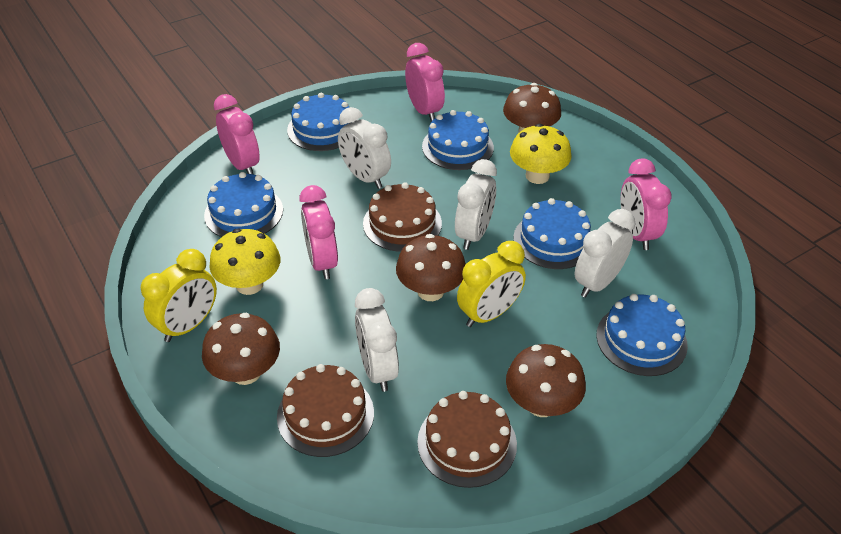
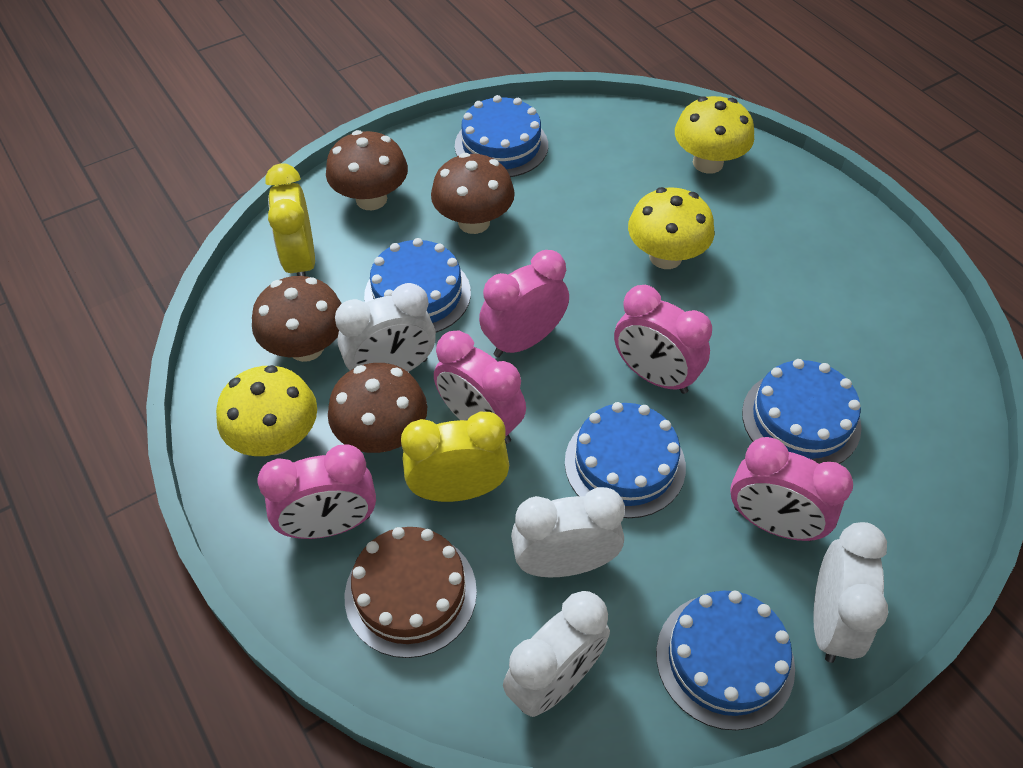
brown cake: [277,364,374,457] [363,182,442,251] [417,391,517,488] = 3 -> [345,527,477,658] = 1
pink clock: [214,94,260,175] [299,185,338,279] [405,43,445,122] [621,158,672,250] = 4 -> [257,444,376,539] [434,331,526,444] [479,250,569,357] [614,285,712,394] [730,437,853,541] = 5
yellow mushroom: [209,229,280,295] [510,124,572,184] = 2 -> [216,365,317,456] [628,187,714,269] [675,96,754,174] = 3

